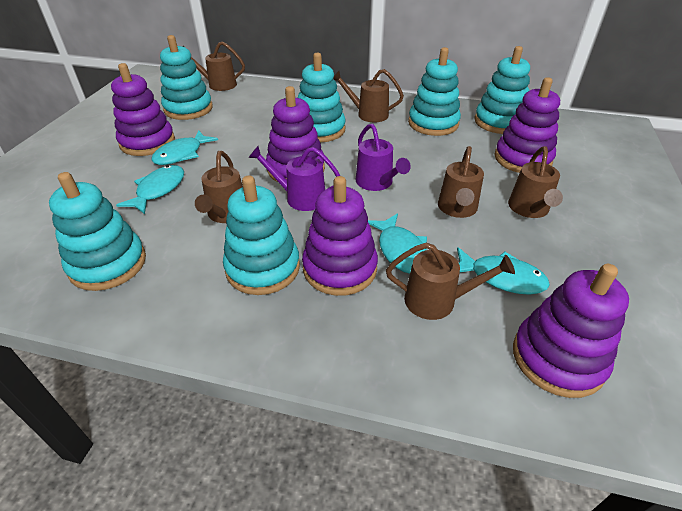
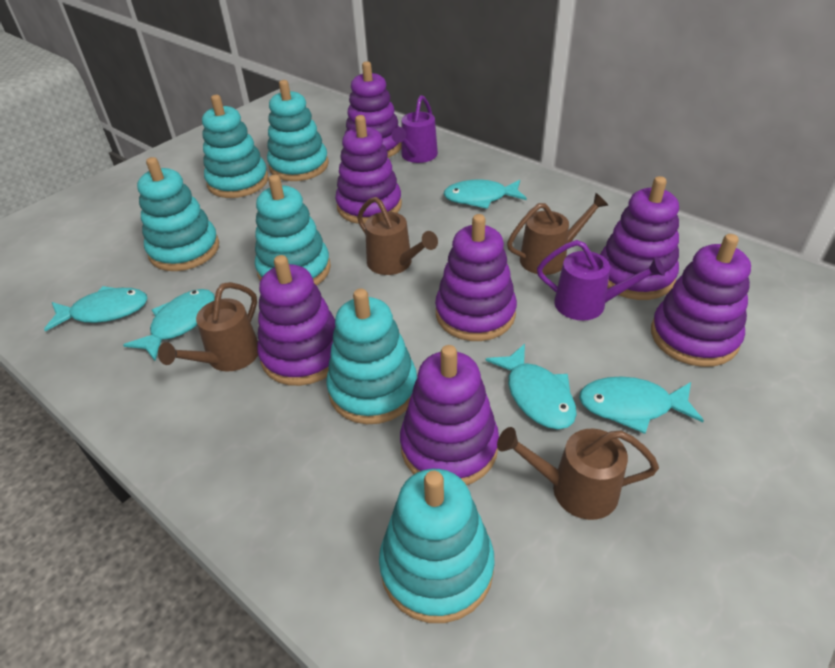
brown watering can: [183,41,245,91] [195,151,243,223] [333,69,404,122] [386,243,515,320] [438,146,484,218] [508,146,563,218] = 6 -> [158,282,258,372] [357,197,438,275] [497,427,659,520] [507,193,608,275] = 4
purple stacking toy: [111,63,175,156] [266,86,325,183] [302,176,378,296] [494,77,560,173] [513,264,629,398] = 5 -> [257,255,335,386] [335,115,402,224] [345,61,402,158] [400,345,499,485] [435,214,517,341] [600,176,679,300] [651,234,751,367] = 7
turquoise fish: [116,165,184,214] [151,130,218,165] [368,213,427,274] [457,247,550,295] = 4 -> [44,286,148,332] [123,289,215,361] [444,180,527,209] [485,344,577,430] [579,377,704,434] = 5

